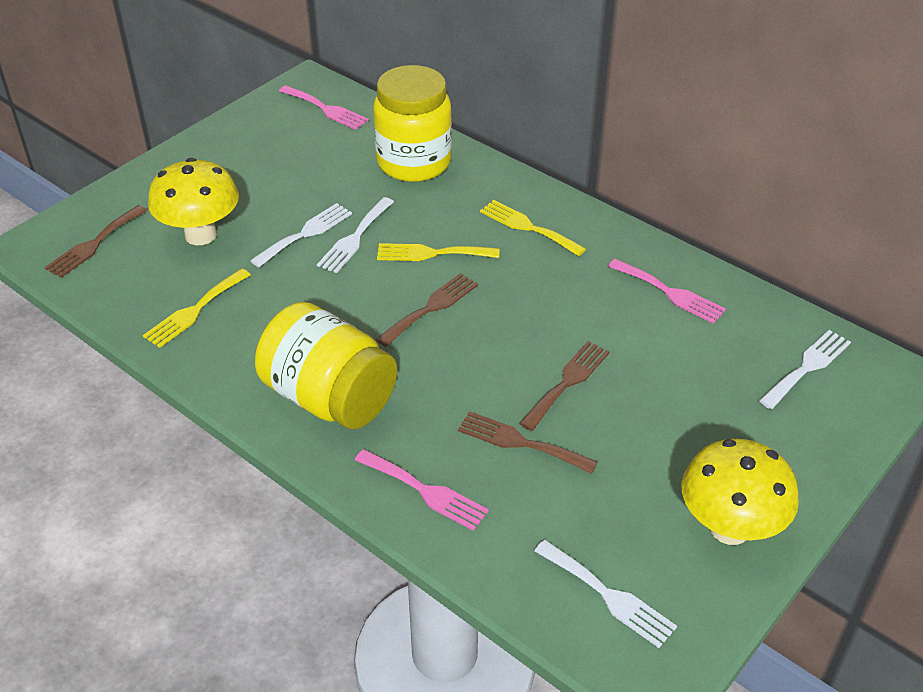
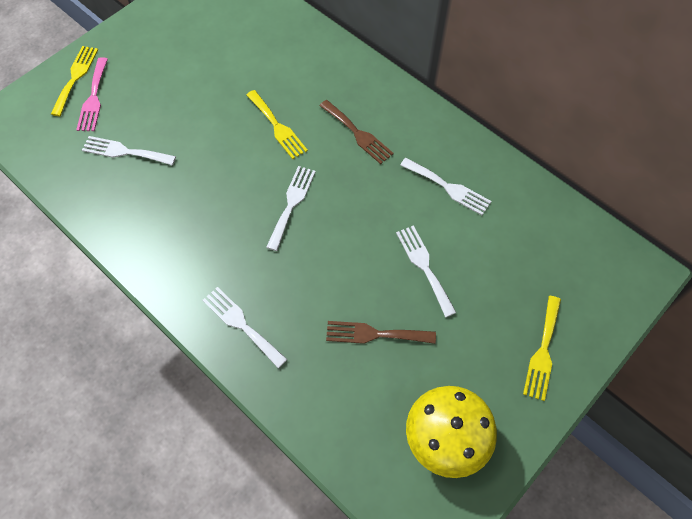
brown fork: [45,205,147,278] [376,273,478,347] [458,411,598,474] [519,341,610,431] = 4 -> [319,100,394,164] [326,321,436,344] = 2
pink fork: [279,85,369,130] [355,449,489,531] [608,259,726,324] = 3 -> [76,57,108,131] = 1
white fork: [250,203,352,267] [317,197,394,273] [534,540,677,648] [759,330,851,409] = 4 -> [82,136,176,165] [202,287,288,368] [266,166,316,251] [396,225,456,317] [400,158,491,215] = 5
yellow jar: [255,302,397,429] [373,65,452,182] = 2 -> none = 0
yellow mushroom: [148,158,239,245] [681,439,799,545] = 2 -> [406,386,497,478] = 1

